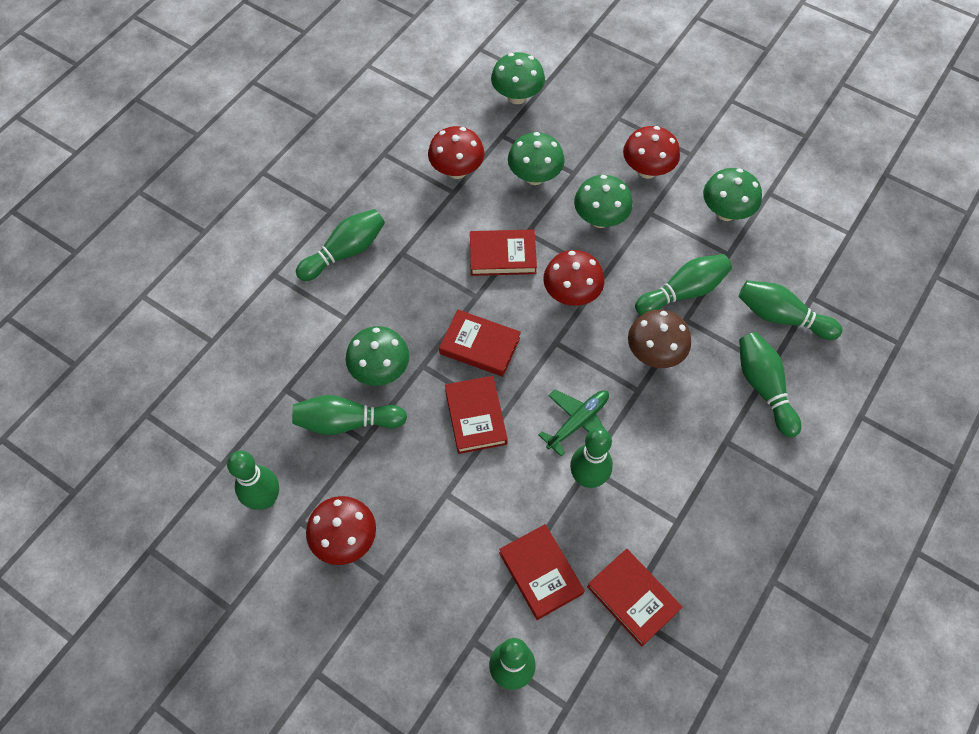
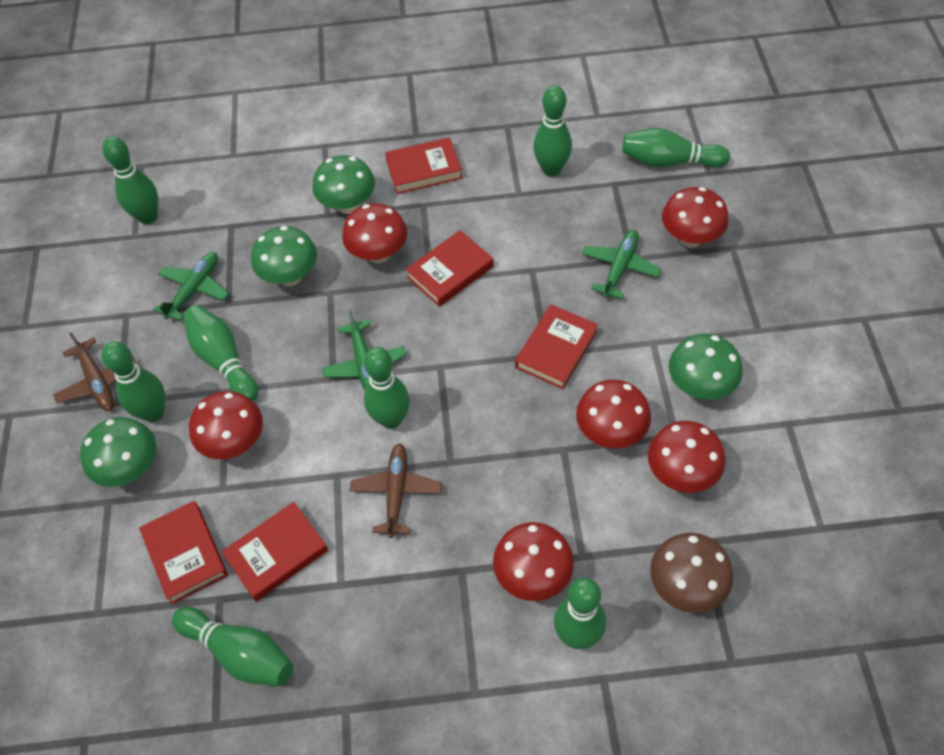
brown plane: none = 0 -> [53,333,136,411] [350,443,442,538] = 2
green mushroom: [346,326,409,386] [491,52,545,104] [508,132,565,185] [574,175,633,228] [703,168,762,221] = 5 -> [80,417,156,487] [251,226,317,286] [312,155,375,214] [669,334,743,400] = 4
green plane: [539,389,609,456] = 1 -> [154,252,229,321] [322,311,406,390] [582,230,662,299] = 3
red mushroom: [306,496,376,565] [428,126,485,179] [543,250,604,306] [623,126,680,179] = 4 -> [189,391,263,459] [342,203,407,263] [493,522,574,601] [576,379,651,448] [648,421,726,493] [662,187,729,247] = 6

